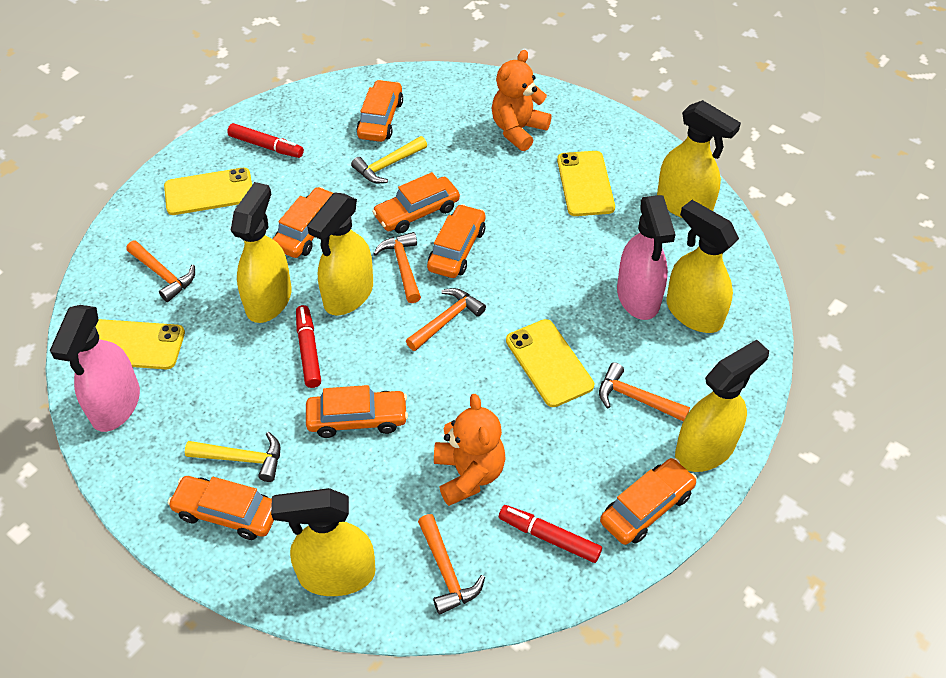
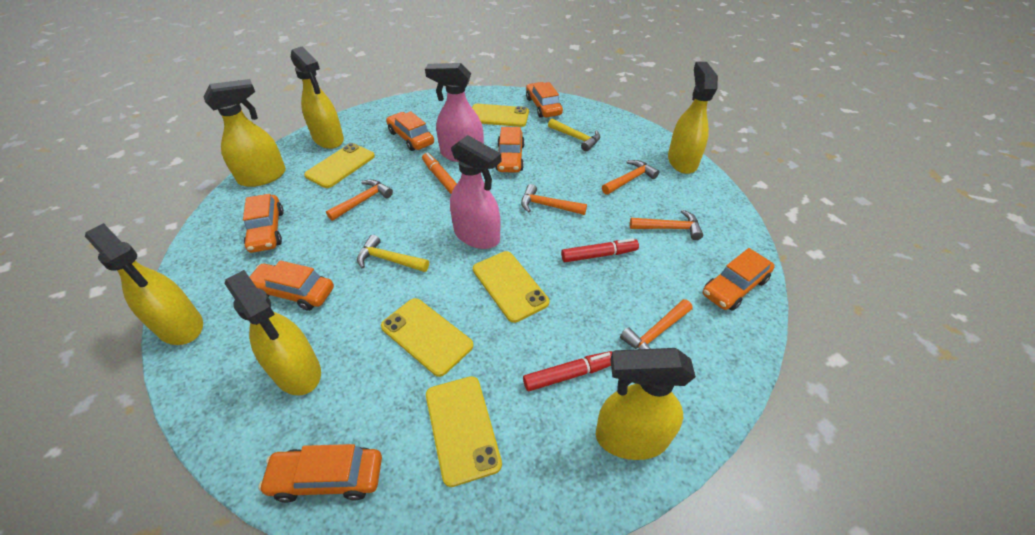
orange marker: none = 0 -> [422,152,457,194] = 1
orange teddy bear: [434,394,506,506] [492,50,552,151] = 2 -> none = 0
red marker: [227,123,304,158] [296,305,321,388] [499,505,602,563] = 3 -> [523,351,612,391] [561,238,639,262] = 2
yellow phone: [95,319,185,369] [164,168,252,215] [506,319,594,407] [557,151,615,216] = 4 -> [304,143,375,188] [381,298,473,377] [426,376,502,487] [472,104,529,127] [473,251,549,323] = 5

